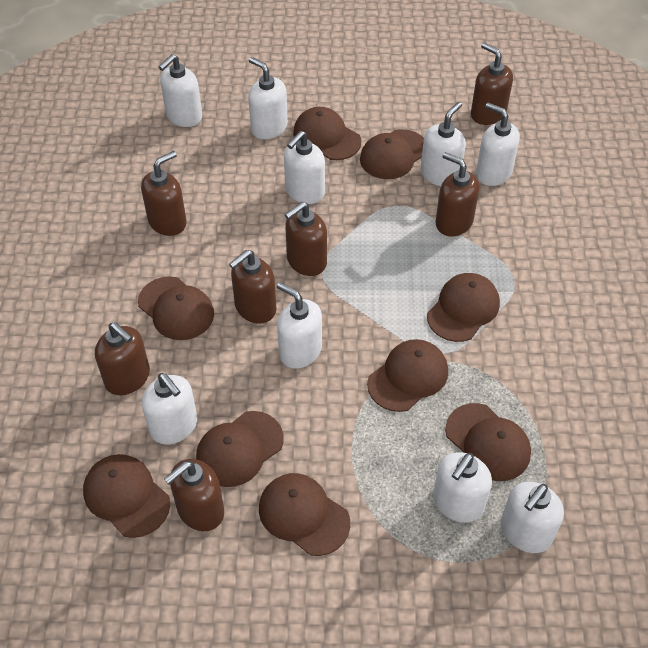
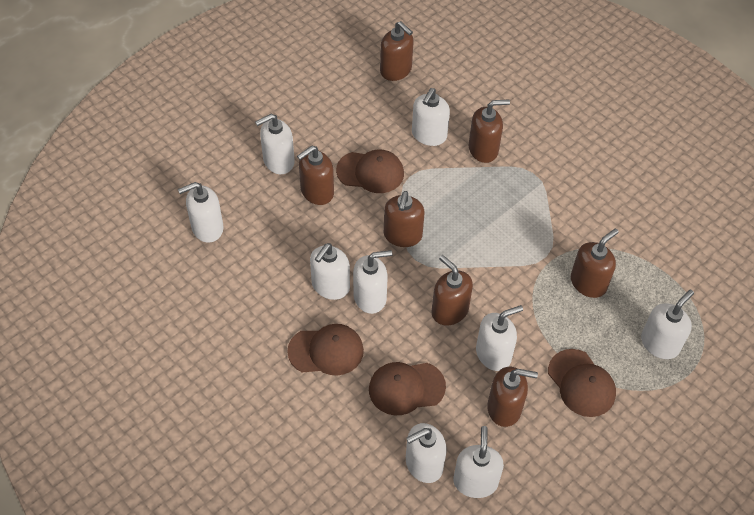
brown cap: [83,454,170,538] [138,276,214,340] [196,411,284,487] [259,473,350,556] [293,107,361,160] [360,129,424,179] [367,339,448,412] [427,273,500,342] [445,403,531,481] = 9 -> [287,324,364,375] [336,150,404,193] [369,362,446,415] [548,349,616,417] = 4

